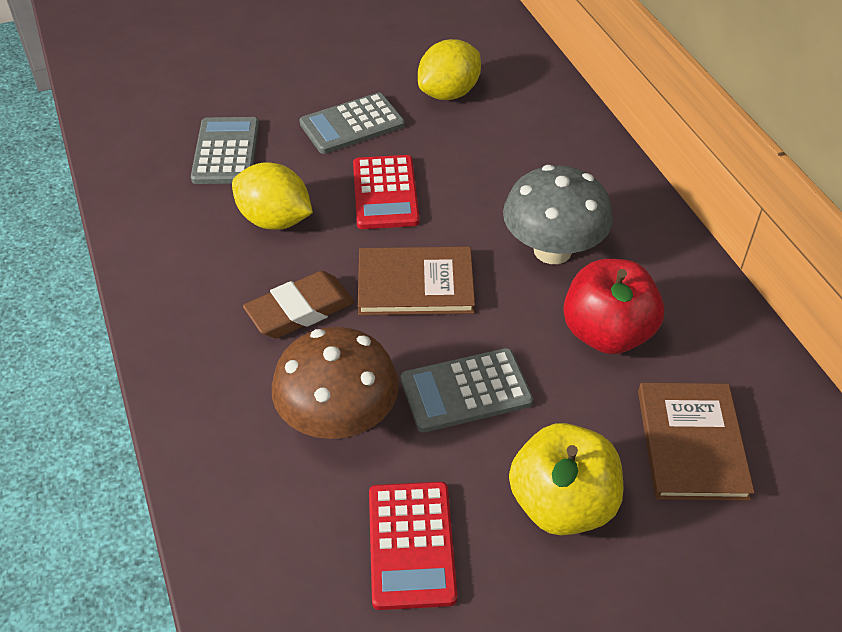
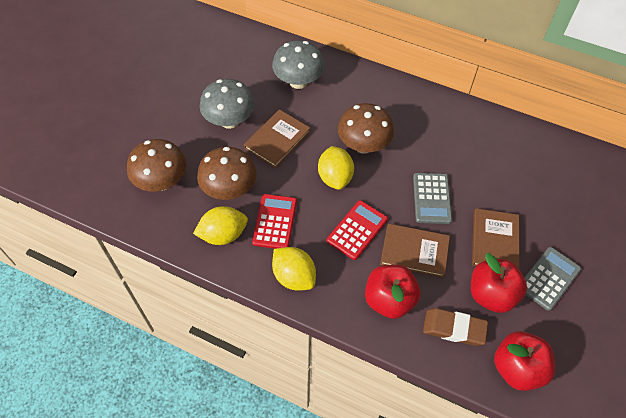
brown book: [358,246,475,315] [638,383,755,501] = 2 -> [244,109,310,168] [380,223,450,278] [472,208,520,269] = 3
brown mushroom: [272,327,399,439] = 1 -> [127,139,187,191] [197,147,257,200] [338,103,394,154] = 3
grey calculator: [191,117,259,184] [299,92,405,154] [401,348,533,433] = 3 -> [413,173,452,224] [524,247,581,311] = 2
grey mushroom: [503,165,613,264] = 1 -> [200,79,255,129] [272,40,325,89] = 2
red apple: [563,259,664,354] = 1 -> [365,264,421,319] [471,253,527,313] [494,331,555,391] = 3
yellow apple: [509,423,623,535] = 1 -> none = 0
yellow lemon: [232,162,313,230] [418,39,481,100] = 2 -> [193,206,248,245] [272,247,316,291] [318,146,354,190] = 3

